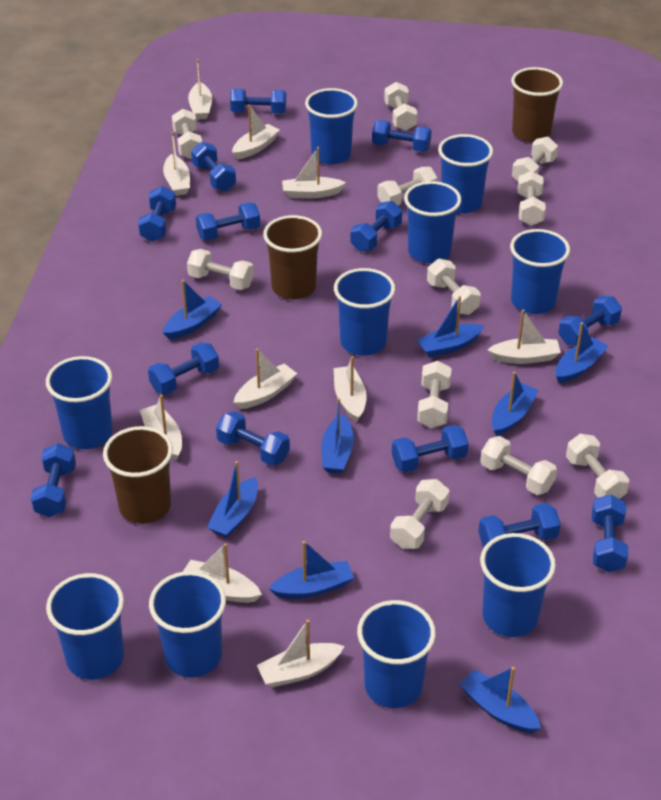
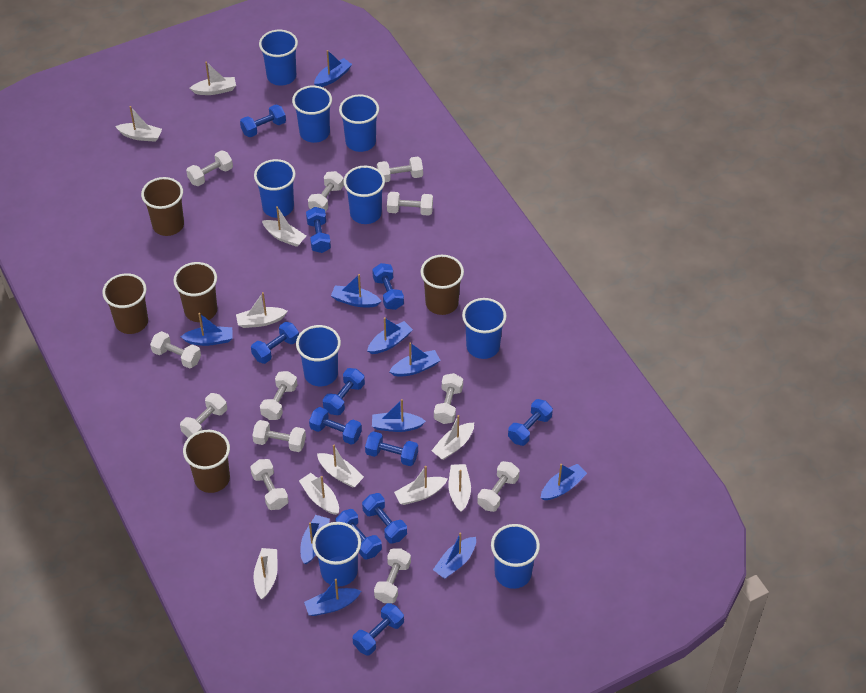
blue boat: [163,280,222,340] [207,461,258,538] [269,541,354,599] [321,398,354,473] [417,296,484,357] [459,667,541,733] [492,372,538,436] [556,322,608,383] = 8 -> [181,313,233,346] [301,515,330,564] [304,579,361,616] [314,50,352,87] [331,274,382,307] [367,317,413,354] [372,399,426,432] [389,342,440,377] [433,532,476,579] [541,464,587,500] = 10
blue cup: [46,356,113,449] [46,573,124,680] [149,571,226,678] [305,88,358,165] [334,268,395,356] [357,600,436,708] [404,181,461,263] [438,134,493,213] [480,533,556,637] [510,229,570,314] = 10 -> [254,159,296,218] [259,30,298,86] [292,85,332,143] [296,325,341,386] [312,522,361,587] [339,94,379,152] [343,166,385,224] [462,298,507,359] [491,524,540,589] = 9
blue dumbbell: [31,443,76,517] [138,186,176,242] [148,342,219,395] [191,142,236,191] [196,202,260,241] [216,411,290,466] [230,89,286,114] [350,201,402,252] [372,120,432,152] [392,425,469,473] [478,503,561,547] [558,296,622,346] [592,494,628,572] = 13 -> [240,104,286,137] [251,322,299,364] [306,207,331,253] [309,407,362,445] [323,368,365,415] [335,509,382,559] [353,603,404,656] [362,493,407,544] [365,431,418,466] [372,263,404,310] [508,399,553,446] = 11
brown cup: [103,426,173,524] [263,215,322,299] [511,67,563,142] = 3 -> [102,273,148,334] [141,177,184,236] [173,262,217,322] [183,430,230,493] [421,255,464,315] = 5
white dumbbell: [172,109,202,159] [187,249,254,290] [377,167,438,205] [384,82,417,131] [390,479,449,549] [417,361,452,428] [427,259,481,315] [480,436,557,495] [512,137,558,181] [517,171,546,226] [566,434,629,499] = 11 -> [150,331,201,369] [180,393,227,438] [186,150,233,186] [250,459,289,510] [252,420,306,452] [260,371,297,420] [308,171,344,212] [374,548,411,603] [377,157,423,182] [387,192,433,216] [434,373,463,424] [477,461,520,512] = 12

